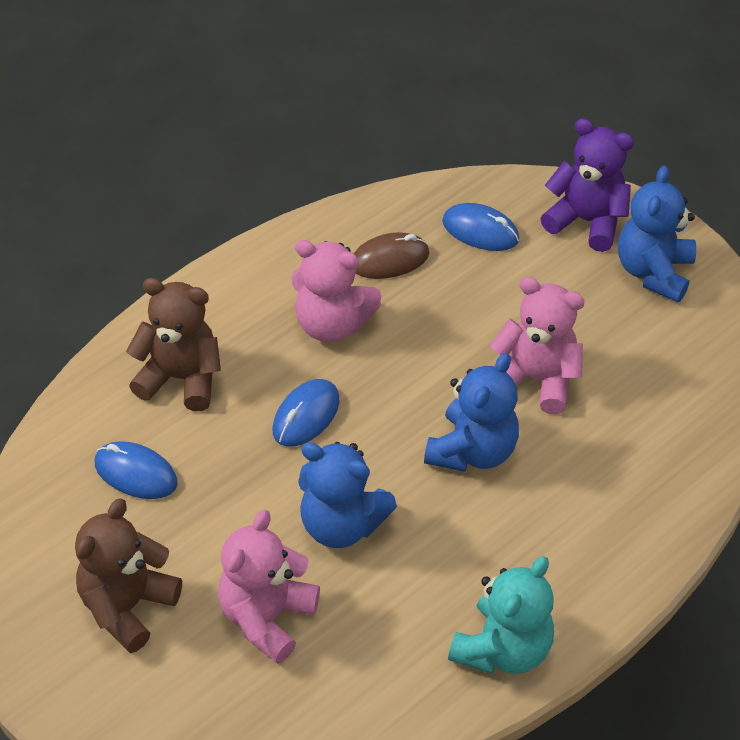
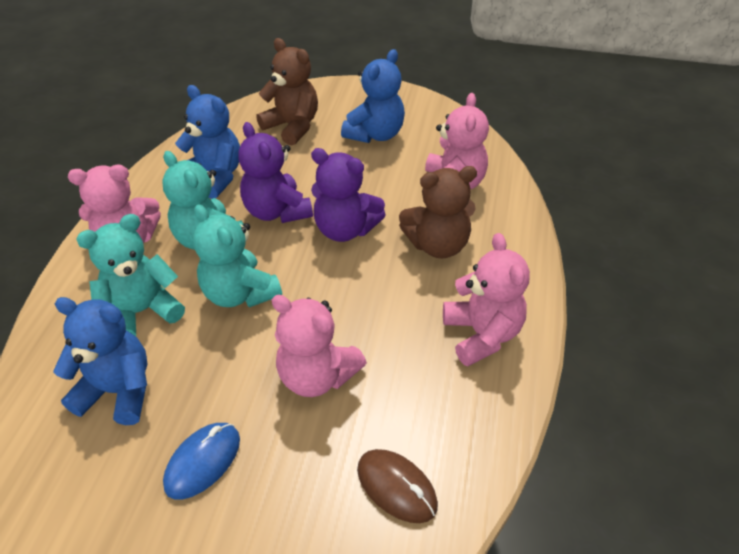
blue mouse: [95,441,178,499] [273,379,339,446] [442,203,519,251] = 3 -> [163,423,240,500] = 1
pink teddy bear: [218,510,320,664] [292,240,382,342] [490,277,585,415] = 3 -> [68,165,161,243] [271,295,367,397] [425,93,489,189] [443,233,530,367] = 4
purple teddy bear: [540,118,634,252] = 1 -> [238,122,313,223] [311,148,386,242] = 2
turquoise teddy bear: [448,556,554,674] = 1 -> [76,214,185,336] [162,151,243,250] [193,204,282,308] = 3

